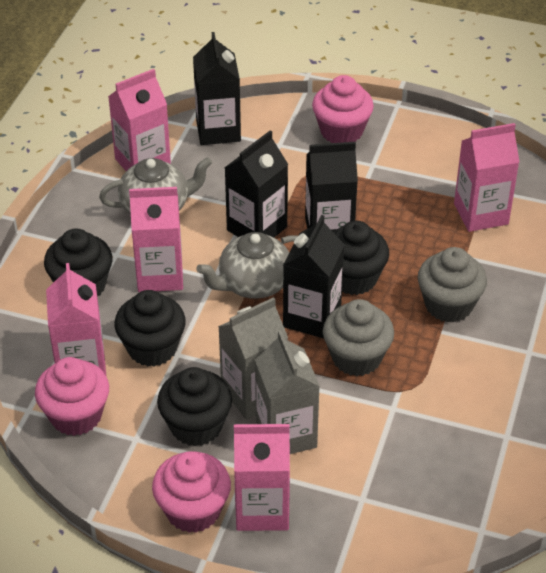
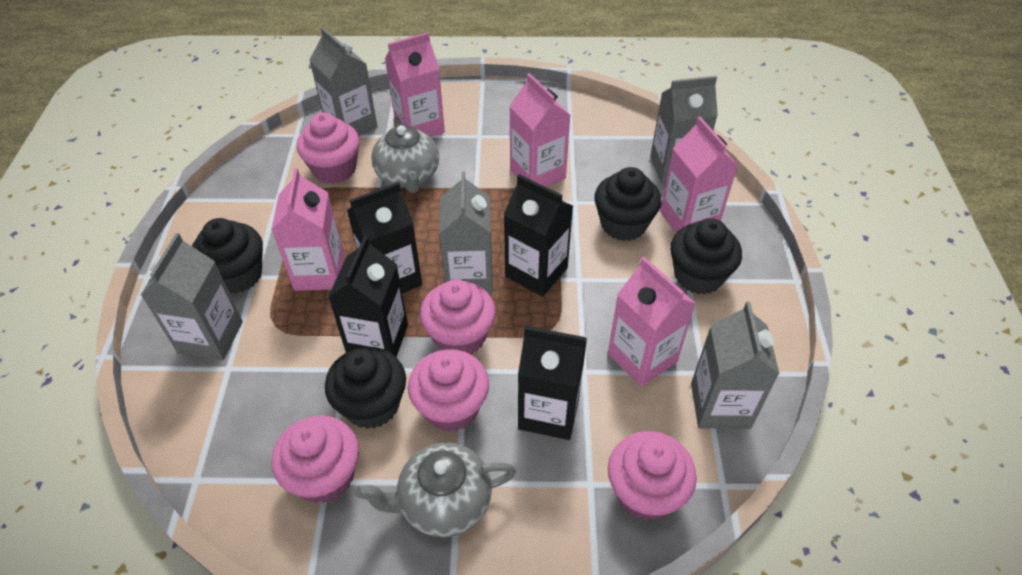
grey carton: [218,297,288,420] [255,330,320,454] = 2 -> [141,233,243,361] [309,27,377,136] [439,171,493,293] [650,76,718,184] [691,302,779,429] = 5
grey cupcake: [323,299,394,376] [418,247,487,322] = 2 -> none = 0
pink cupcake: [35,357,109,436] [152,451,231,533] [312,75,374,143] = 3 -> [271,416,359,503] [297,113,360,184] [408,349,489,432] [420,279,496,355] [608,431,697,520] = 5

